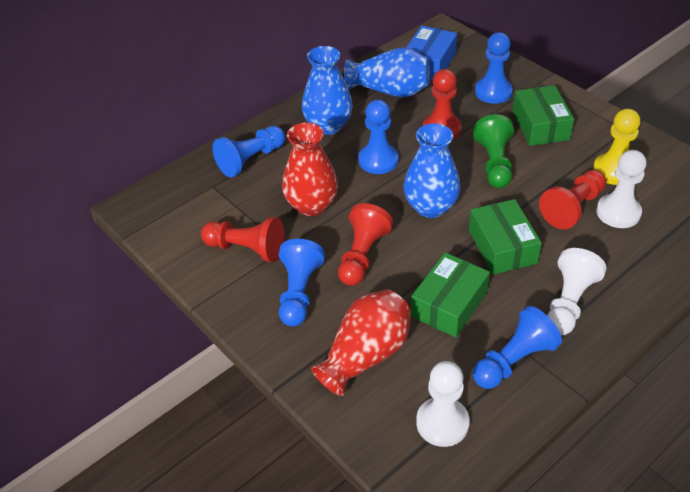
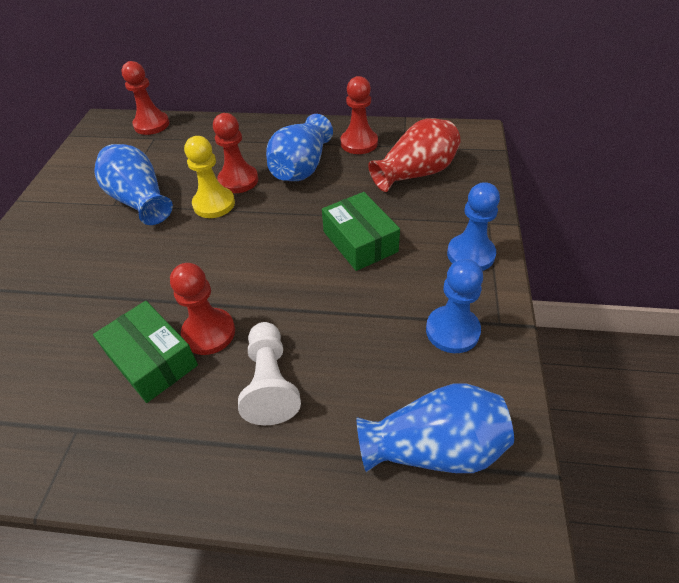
blue box: [406,26,457,80] = 1 -> none = 0
blue pawn: [212,126,285,177] [279,239,325,327] [358,100,398,174] [473,306,562,389] [475,32,513,104] = 5 -> [426,259,483,353] [447,182,500,271] = 2
green box: [411,252,490,337] [469,199,542,274] [512,85,574,146] = 3 -> [93,301,198,403] [322,192,400,271] = 2
green pawn: [473,114,514,188] = 1 -> none = 0
red vase: [282,122,338,216] [311,290,411,396] = 2 -> [368,118,461,192] = 1
white pawn: [416,361,470,447] [547,248,607,335] [596,150,647,228] = 3 -> [238,322,301,425] = 1

